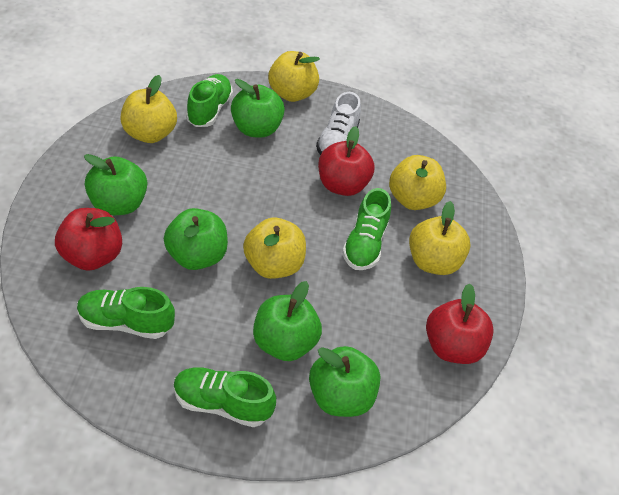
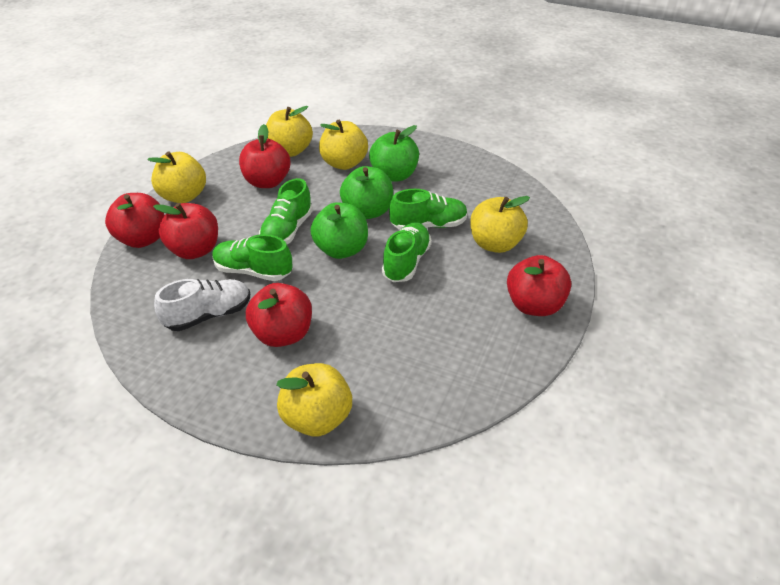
green apple: [84,154,147,215] [164,208,228,270] [231,79,285,138] [253,281,322,361] [309,346,381,417] = 5 -> [311,202,368,259] [340,166,393,219] [369,125,419,182] = 3
red apple: [55,208,122,271] [318,126,375,196] [426,283,494,364] = 3 -> [105,193,164,248] [153,203,218,259] [239,124,290,188] [246,283,312,347] [507,255,571,316] = 5

